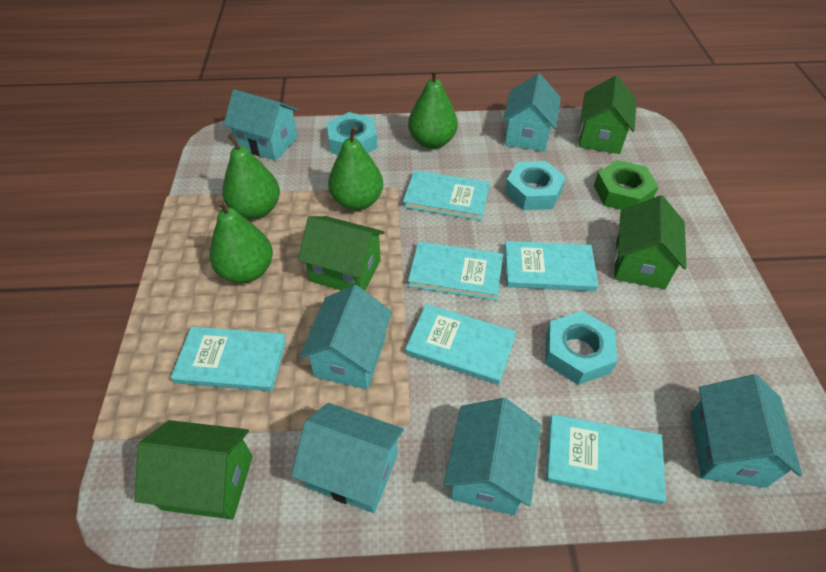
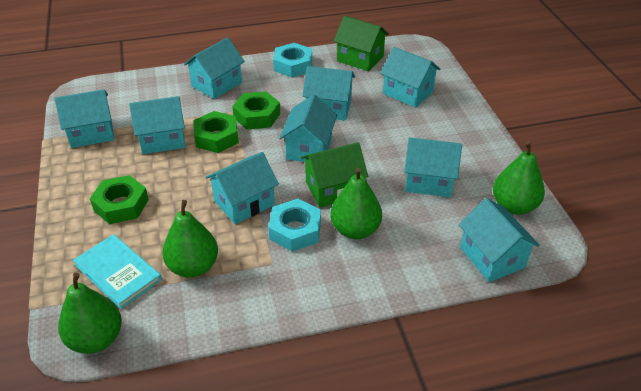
green house: [135,420,253,520] [298,216,385,291] [579,76,637,154] [614,195,687,289] = 4 -> [301,142,368,208] [333,16,389,71] = 2
green nut: [594,160,659,210] = 1 -> [90,175,149,224] [193,111,239,153] [232,91,280,130] = 3
turquoise book: [171,327,287,391] [403,170,490,221] [405,304,516,385] [408,241,503,300] [504,241,599,291] [546,414,666,505] = 6 -> [73,234,162,309] = 1
turquoise house: [223,89,298,161] [291,403,404,513] [299,285,392,389] [444,398,541,515] [503,73,561,152] [690,374,802,488] = 6 -> [55,89,114,148] [129,96,186,154] [184,37,245,99] [206,152,279,224] [280,94,337,162] [302,66,355,120] [380,47,441,108] [404,138,462,197] [458,198,540,282] = 9
turquoise nut: [327,112,378,155] [505,161,566,210] [545,311,617,385] = 3 -> [268,199,321,252] [273,43,312,77] = 2

